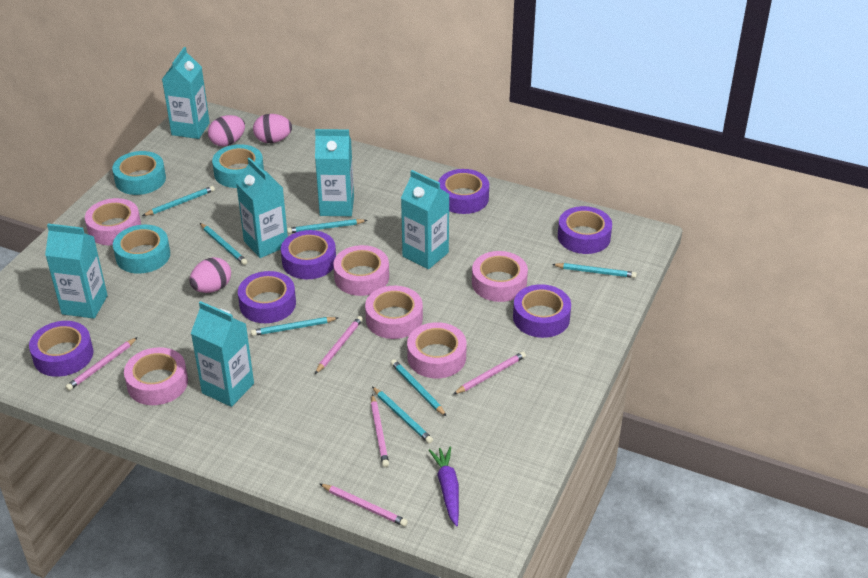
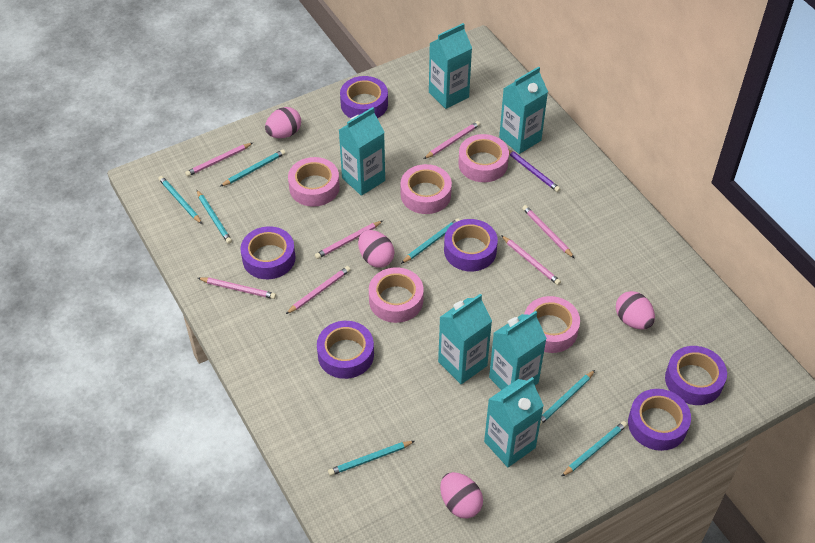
pink egg: [189,257,231,293] [208,115,245,146] [253,114,292,143] = 3 -> [265,107,301,138] [358,230,395,268] [440,472,483,519] [616,291,655,329] = 4
pink pencil: [65,337,138,391] [315,316,363,374] [320,484,408,527] [371,394,389,467] [454,352,526,394] = 5 -> [185,143,253,177] [198,277,276,299] [286,266,351,314] [315,221,383,259] [424,121,480,159] [501,235,561,285] [522,205,574,258] = 7
pink tape: [85,198,141,245] [124,347,188,405] [333,245,389,296] [365,286,423,339] [407,322,467,378] [472,251,528,302] = 6 -> [288,157,340,207] [369,268,424,323] [401,164,452,214] [458,134,509,182] [524,296,580,353] = 5
purple carrot: [429,447,459,527] = 1 -> none = 0
purple pencil: none = 0 -> [508,149,560,192] = 1
turquoise tape: [112,151,166,195] [113,225,170,274] [212,144,264,188] = 3 -> none = 0

